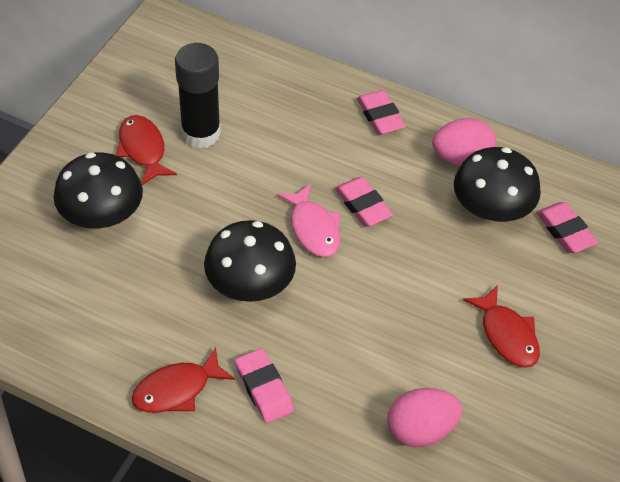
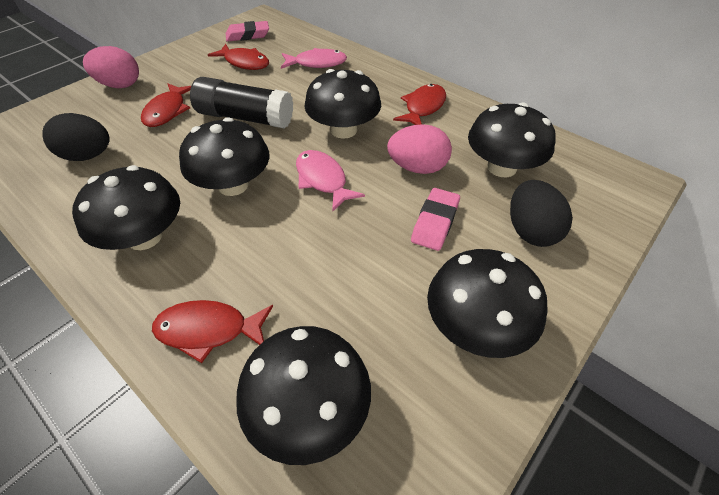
black egg: none = 0 -> [42,113,110,161] [510,180,573,247] = 2
black mushroom: [54,152,143,229] [204,220,296,302] [454,147,541,222] = 3 -> [72,165,180,250] [179,117,270,196] [236,326,371,465] [305,69,381,139] [427,249,548,358] [468,102,555,178] = 6
pink eraser: [235,348,294,423] [335,177,393,227] [357,90,406,135] [536,202,598,253] = 4 -> [226,21,269,42] [411,188,460,251] = 2
pink fish: [277,183,341,257] = 1 -> [281,48,347,69] [296,150,365,212] = 2
red fish: [116,115,177,185] [132,347,235,413] [463,285,540,367] = 3 -> [141,83,191,127] [152,300,273,363] [208,44,269,70] [393,84,446,125] = 4

